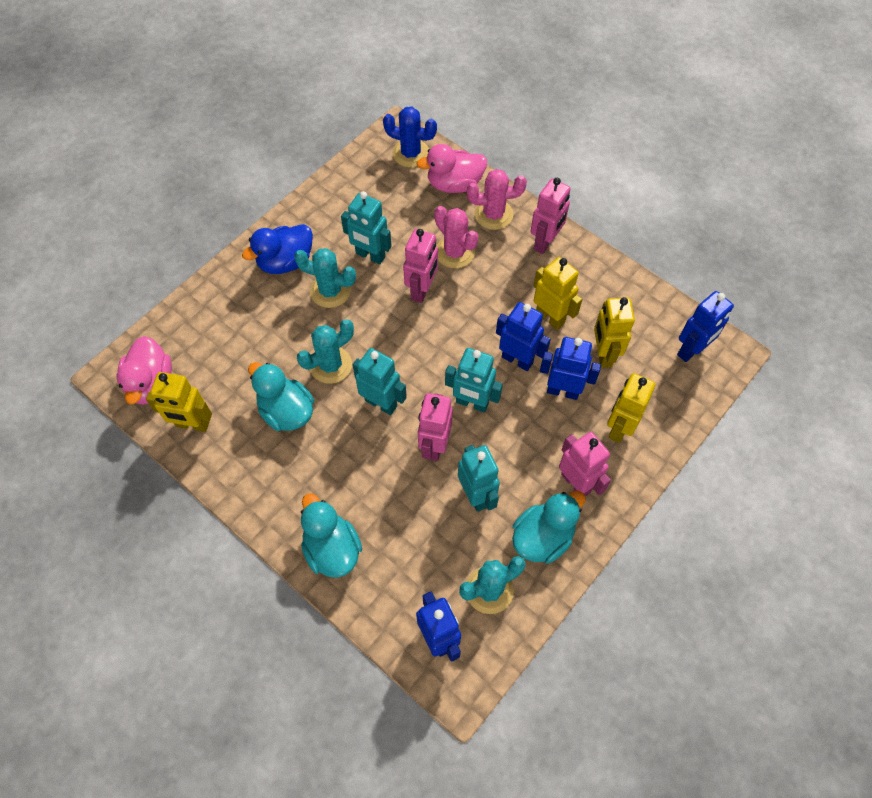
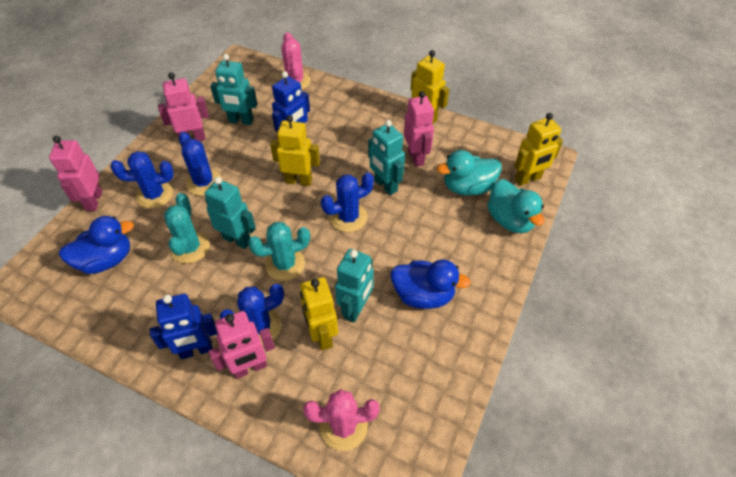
blue cactus: [383,107,437,167] = 1 -> [110,151,174,209] [179,132,222,196] [220,284,284,346] [321,172,374,232] = 4
blue duck: [242,224,313,274] = 1 -> [59,216,134,274] [391,259,471,309] = 2
blue robot: [416,592,461,662] [496,302,551,371] [540,337,601,400] [677,291,734,362] = 4 -> [150,294,218,359] [272,71,310,132] = 2
pink duck: [116,336,172,405] [416,144,487,193] = 2 -> none = 0
turquoise cactus: [294,248,356,308] [297,319,354,384] [459,556,525,614] = 3 -> [164,193,210,264] [248,222,310,281] = 2
turquoise duck: [248,362,314,431] [301,493,362,578] [512,491,586,564] = 3 -> [437,150,502,196] [487,179,544,233] = 2

